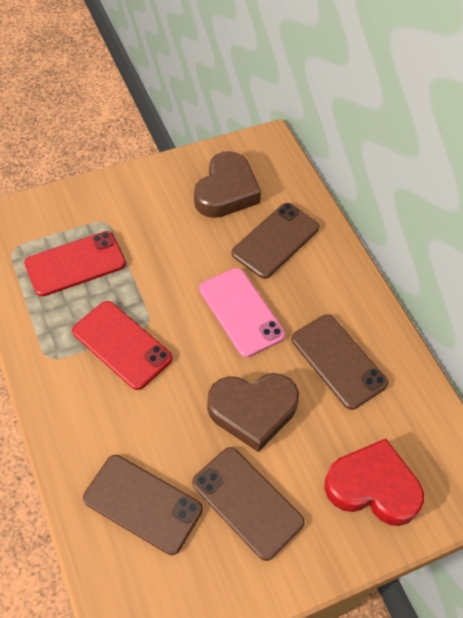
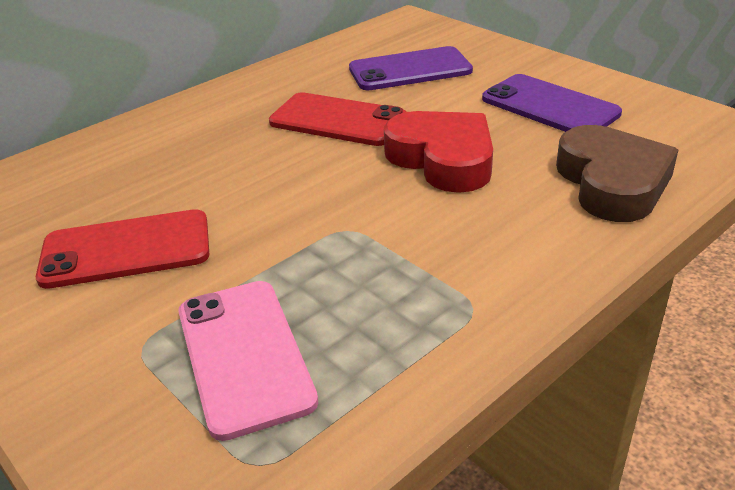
brown heart: [194,151,261,218] [207,373,299,452] = 2 -> [556,125,678,222] = 1
brown phone: [83,455,203,555] [192,447,305,561] [232,203,320,279] [291,314,388,410] = 4 -> none = 0
purple phone: none = 0 -> [349,46,473,90] [482,74,622,132] = 2

